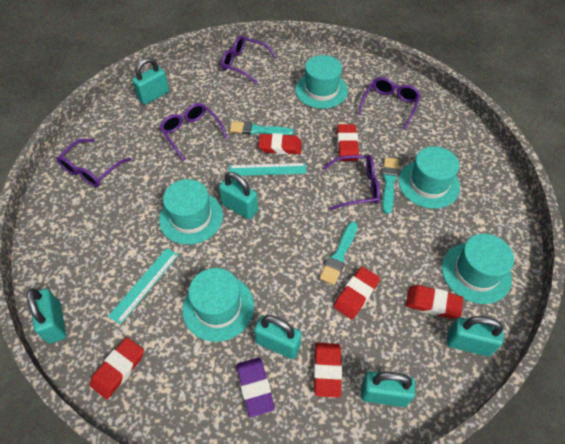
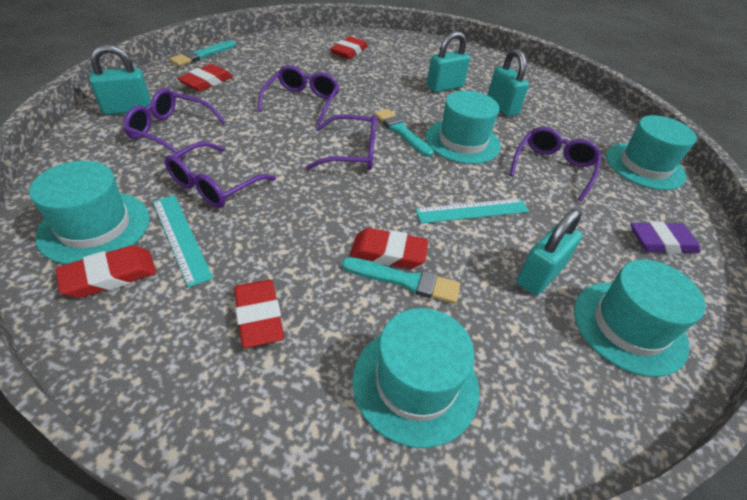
red eraser: [90,337,144,399] [259,133,302,155] [314,343,342,398] [334,267,380,319] [337,124,359,161] [406,285,463,319] = 6 -> [56,245,156,298] [177,64,233,92] [234,280,284,348] [330,36,368,59] [350,228,428,269] = 5
turquoise padlock: [27,288,66,344] [132,57,169,105] [219,172,258,220] [254,315,302,359] [361,371,415,407] [447,316,504,356] = 6 -> [89,44,151,115] [427,31,470,93] [487,49,529,116] [517,209,582,295] = 4

